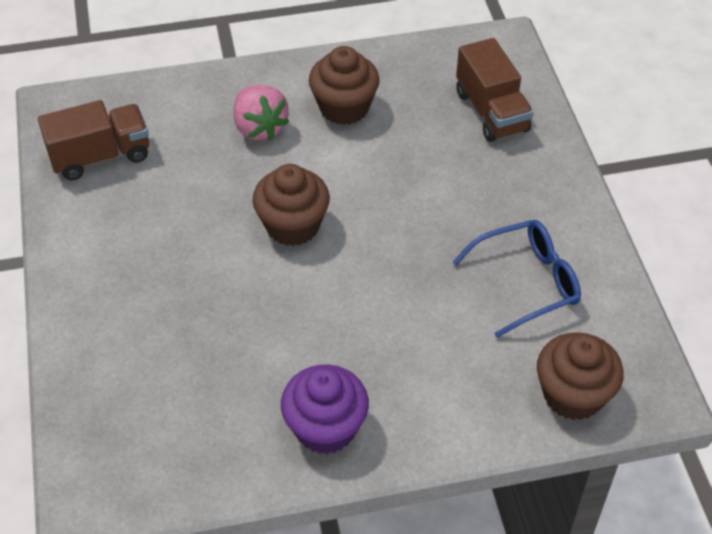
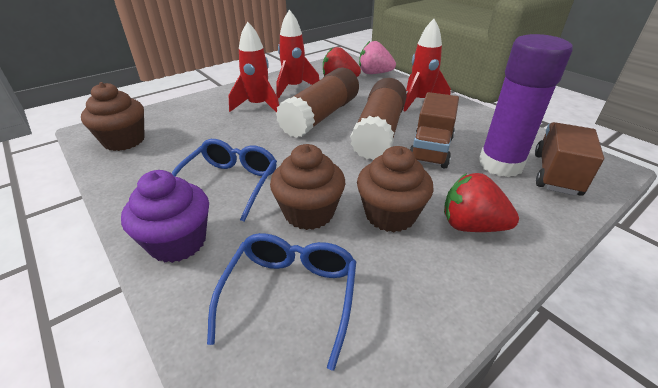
blue glasses: [453,220,581,338] = 1 -> [172,139,277,222] [207,233,356,370] = 2
brown glue stick: none = 0 -> [276,67,359,138] [350,78,407,160] = 2
purple glue stick: none = 0 -> [479,34,573,177] = 1
red rocket: none = 0 -> [229,22,279,112] [276,10,320,98] [403,19,451,112] = 3
red strawberry: none = 0 -> [323,47,361,77] [444,173,519,232] = 2

